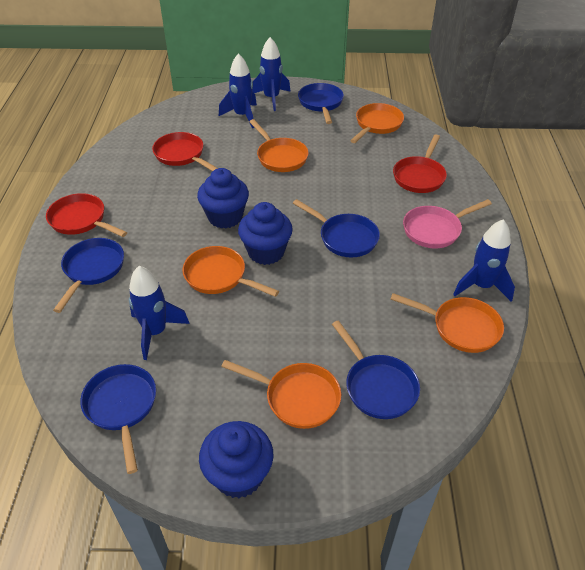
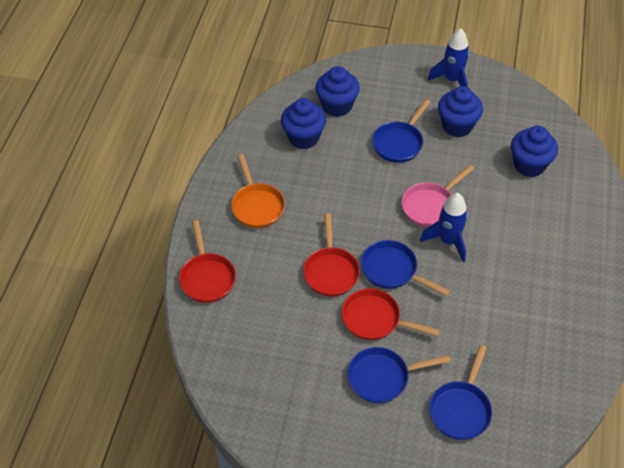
blue cupcake: [197,168,249,229] [199,421,273,498] [238,202,293,265] = 3 -> [281,98,326,149] [315,66,360,117] [438,86,483,137] [511,126,558,177] = 4
blue pan: [53,238,124,313] [80,364,156,474] [293,199,380,257] [298,83,344,124] [332,320,420,419] = 5 -> [347,347,450,403] [361,240,450,296] [372,99,430,163] [429,345,492,440] = 4
blue rocket: [129,266,190,360] [219,53,257,128] [252,37,291,111] [453,219,515,302] = 4 -> [420,193,468,262] [428,28,469,87] = 2
orange pan: [182,246,279,297] [221,360,341,429] [249,119,309,172] [350,103,404,143] [390,293,504,353] = 5 -> [231,154,285,228] = 1

